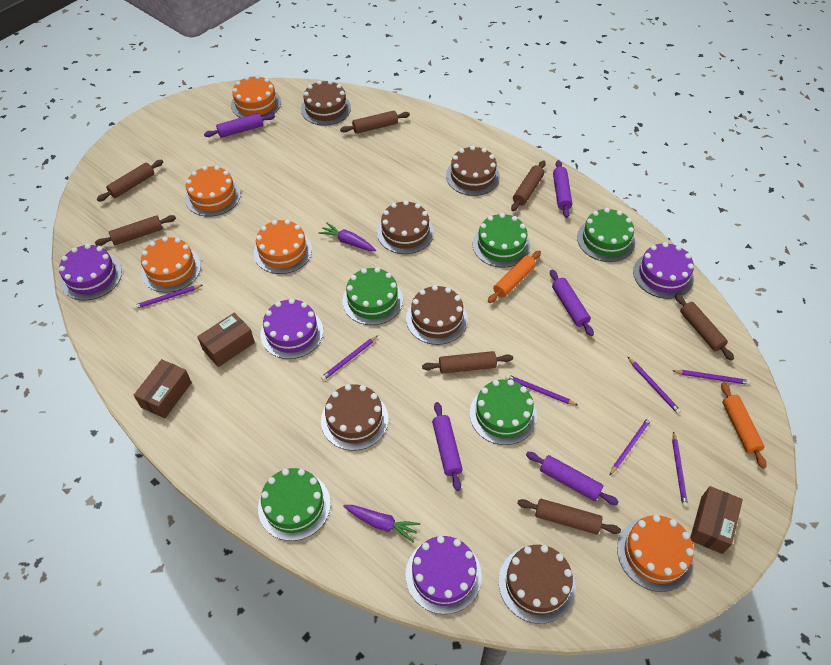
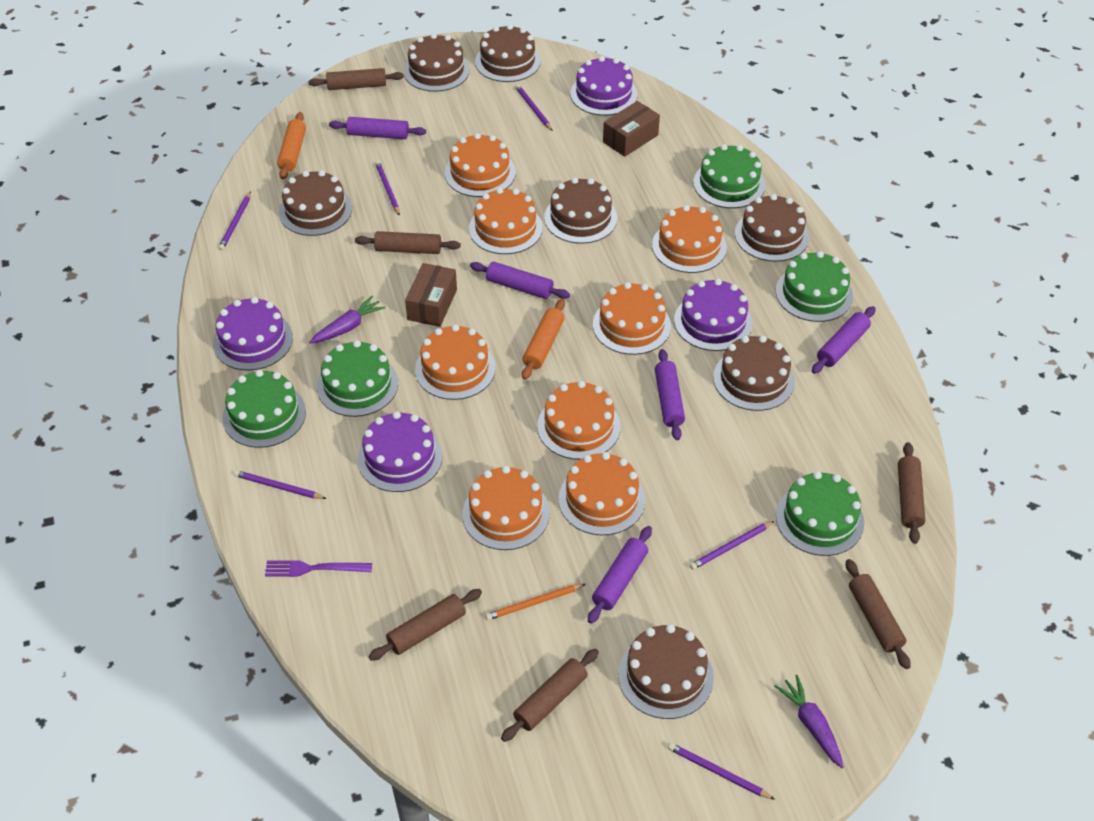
brown box: [134,359,192,418] [197,312,255,367] [690,486,743,554] = 3 -> [405,263,457,327] [603,101,660,157] = 2
brown cake: [301,80,351,126] [321,384,388,451] [377,200,434,254] [406,285,468,345] [446,146,500,196] [499,545,576,624] = 6 -> [279,170,352,236] [404,33,470,92] [475,24,541,82] [544,177,617,244] [618,624,714,719] [713,335,795,411] [735,194,809,262] = 7
brown rolling pin: [95,215,176,246] [97,160,163,202] [340,111,410,134] [422,351,513,374] [511,160,546,211] [517,499,621,535] [675,294,734,361] = 7 -> [308,68,404,90] [355,231,461,254] [368,589,482,661] [501,649,599,742] [846,559,911,669] [898,442,925,544] = 6
orange cake: [141,237,201,293] [185,166,241,217] [231,75,281,118] [254,220,312,274] [617,515,694,592] = 5 -> [415,324,496,400] [445,133,516,197] [462,466,550,550] [469,188,543,254] [537,381,621,460] [558,452,645,535] [593,282,671,355] [652,205,727,273] = 8
orange pencil: none = 0 -> [486,584,586,620] = 1
purple fork: none = 0 -> [265,560,372,577] = 1
purple pencil: [133,285,203,309] [321,336,378,381] [505,374,577,405] [609,417,652,476] [628,357,681,414] [672,431,688,508] [673,370,750,385] = 7 -> [219,192,251,250] [234,470,327,499] [375,161,400,216] [515,84,553,131] [668,743,775,800] [690,521,774,570] = 6

